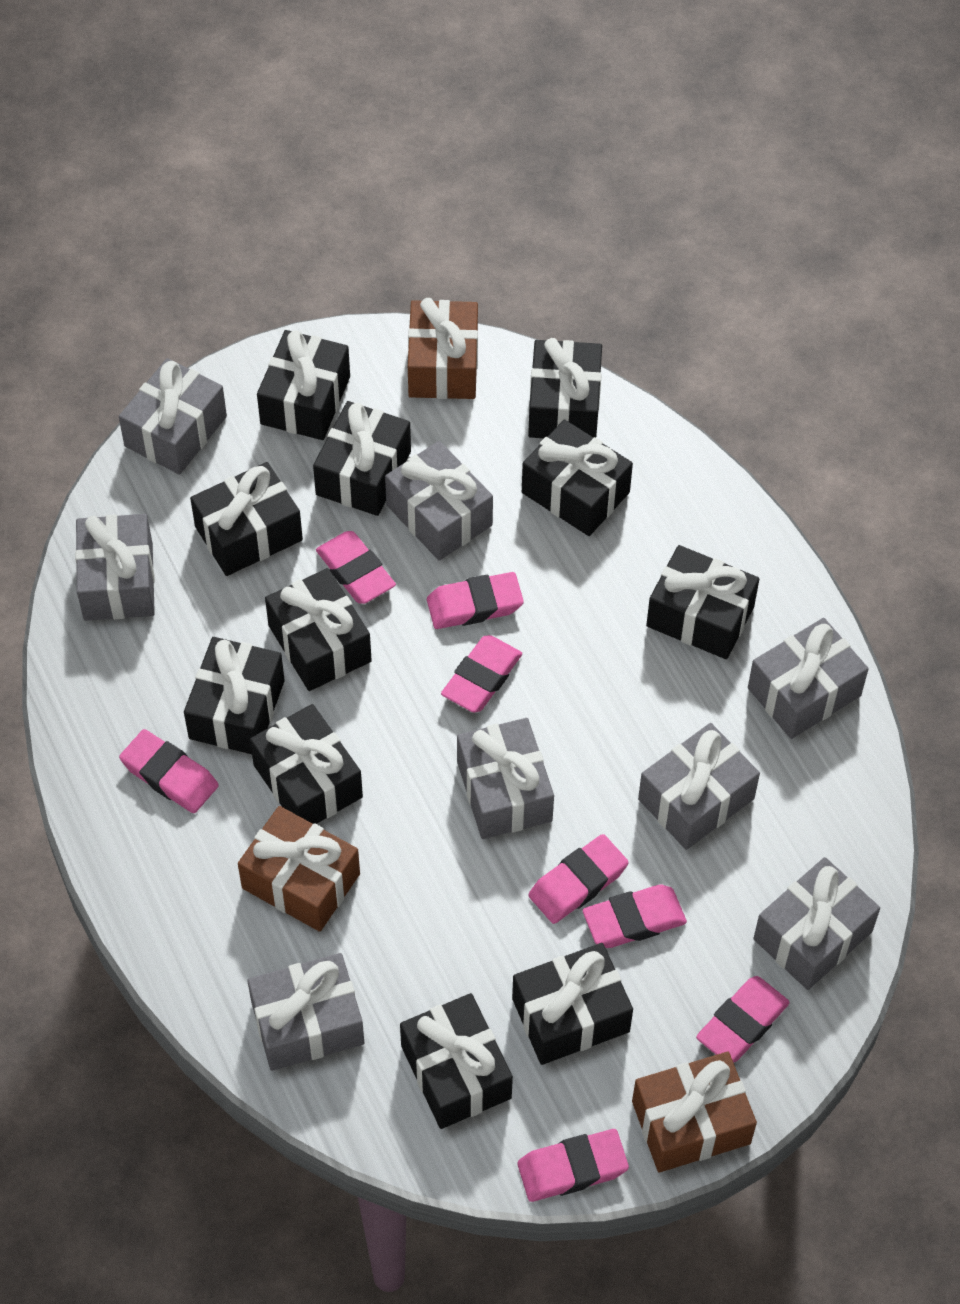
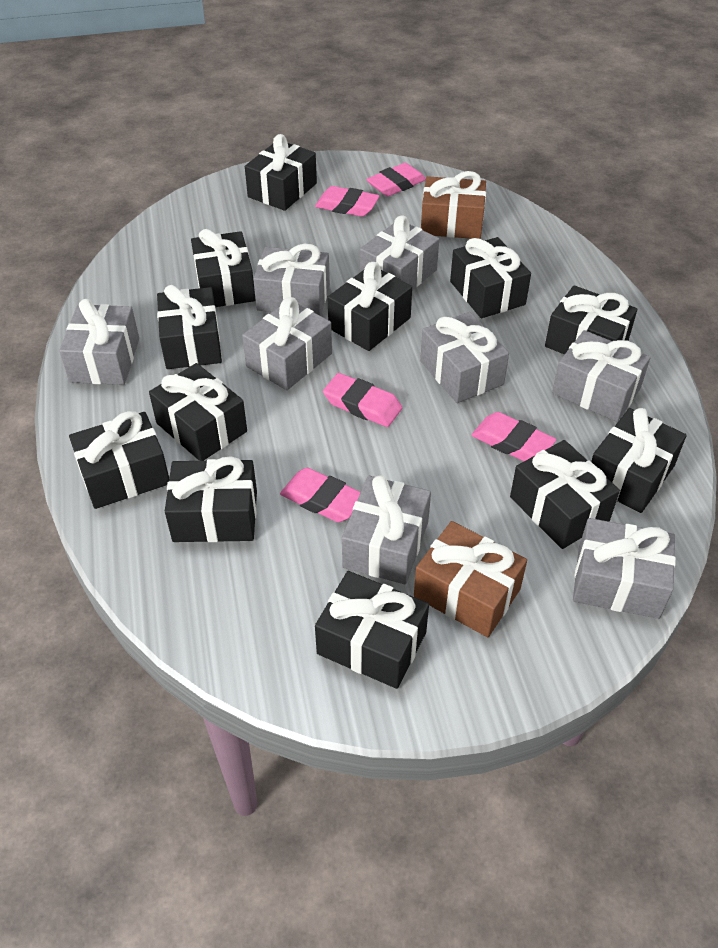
black gift: [184,637,285,754] [190,462,303,576] [250,704,363,824] [257,330,350,440] [265,568,372,691] [313,401,411,516] [400,993,513,1129] [512,943,633,1065] [522,420,633,536] [528,338,602,438] [646,545,759,659] = 11 -> [69,411,169,509] [149,363,247,461] [157,285,222,369] [165,456,257,542] [191,229,256,307] [245,134,317,211] [315,571,429,689] [327,262,412,351] [450,237,531,318] [510,440,620,549] [545,285,637,354] [591,408,687,513] = 12
brown gift: [238,806,360,932] [408,298,478,399] [632,1052,757,1172] = 3 -> [414,521,527,637] [421,171,486,239] = 2
pink eraser: [119,729,219,813] [316,531,396,604] [427,572,524,629] [441,635,522,713] [517,1129,629,1202] [529,834,629,924] [583,885,687,948] [696,976,790,1063] = 8 -> [280,468,361,522] [315,186,379,217] [323,373,402,427] [366,163,426,196] [472,412,556,461] = 5

